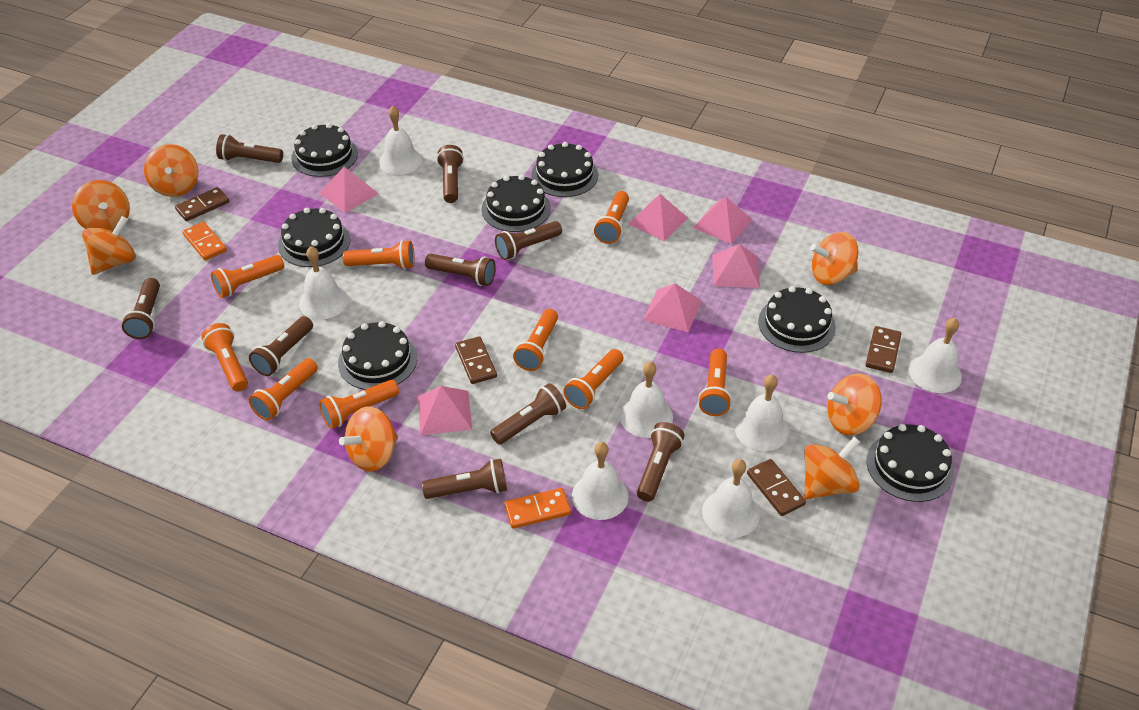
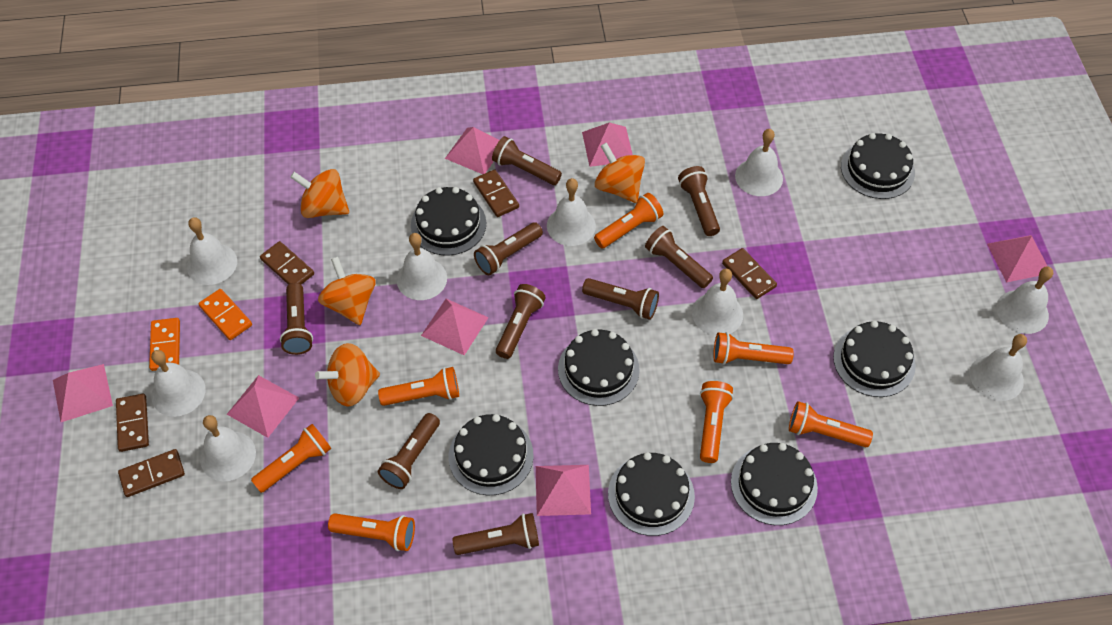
brown domino: [175,187,229,221] [455,336,497,384] [747,459,806,516] [866,326,901,373] = 4 -> [116,394,149,452] [118,449,185,497] [260,241,314,285] [473,169,519,217] [722,248,777,299] = 5
orange flashlight: [201,323,248,391] [211,255,284,298] [249,358,318,421] [319,380,399,429] [343,240,415,269] [513,309,558,371] [564,349,623,409] [594,191,629,244] [698,349,732,416] = 9 -> [251,424,331,493] [328,513,415,551] [378,367,459,406] [594,193,663,248] [700,381,733,463] [713,332,794,365] [789,401,873,447] = 7
orange spinning top: [72,180,130,232] [82,216,136,275] [144,144,199,197] [339,406,398,472] [804,437,860,500] [810,232,858,285] [827,373,881,435] = 7 -> [290,169,349,218] [315,343,380,407] [318,257,375,325] [595,143,645,203] = 4
pink pyramid: [320,167,379,213] [418,386,472,435] [628,194,688,241] [643,283,702,332] [693,197,752,244] [712,244,760,288] = 6 -> [53,364,113,422] [227,375,299,438] [421,299,489,355] [445,127,499,174] [536,465,591,516] [582,123,633,167] [987,235,1047,282] = 7
white bell: [299,246,348,320] [379,106,422,175] [572,442,629,520] [620,361,673,438] [702,459,760,538] [735,375,789,451] [909,318,962,393] = 7 -> [151,350,206,417] [187,217,237,285] [200,415,256,481] [397,233,447,300] [547,178,596,246] [692,269,743,336] [735,129,783,196] [970,334,1027,401] [996,266,1053,334] = 9

